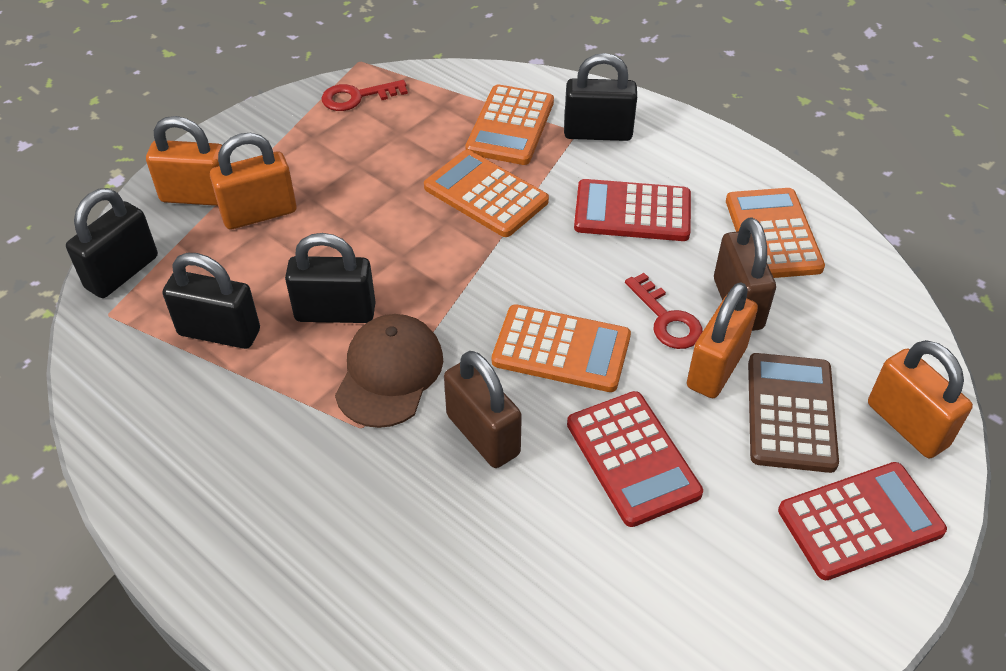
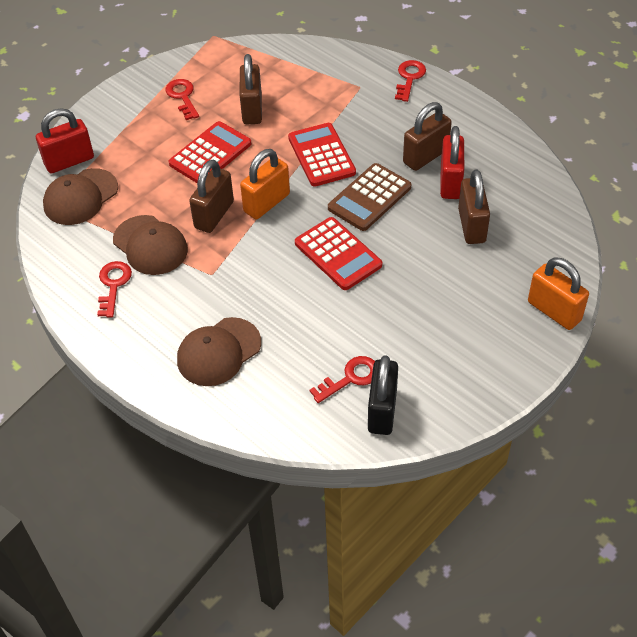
black padlock: [66,188,158,298] [163,253,260,349] [285,233,376,323] [564,53,637,141] = 4 -> [368,355,398,435] = 1
brown cap: [335,314,443,428] = 1 -> [43,168,118,225] [113,215,188,275] [177,317,261,386] = 3
brown padlock: [444,351,522,468] [714,217,776,331] = 2 -> [189,160,234,233] [240,54,262,124] [403,102,452,171] [458,169,490,244] = 4
orange calculator: [424,150,549,237] [465,84,554,165] [492,304,631,392] [726,188,825,278] = 4 -> none = 0
orange padlock: [146,116,222,206] [210,133,297,230] [687,283,758,398] [868,340,973,458] = 4 -> [240,149,290,219] [528,257,589,330] = 2
red key: [322,80,408,111] [625,273,703,349] = 2 -> [97,261,132,318] [165,79,199,120] [309,356,375,403] [395,60,426,102] = 4
red padlock: none = 0 -> [36,108,94,173] [440,126,464,199] = 2

